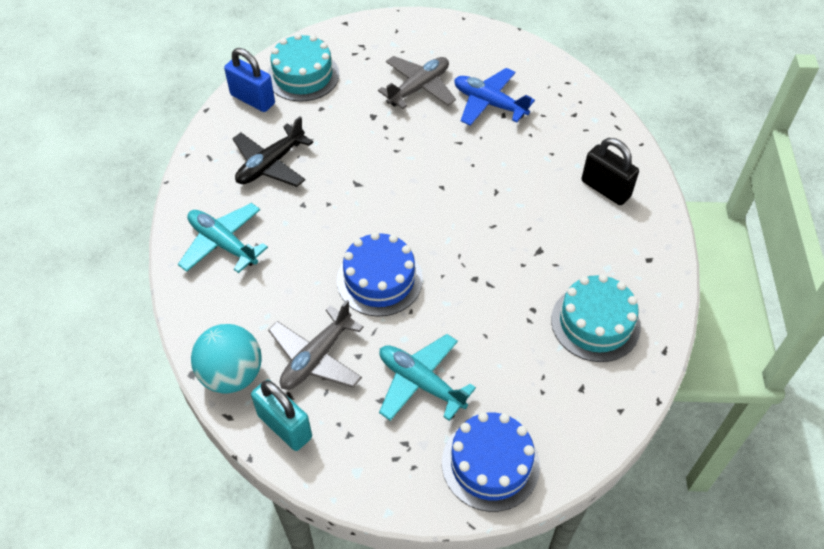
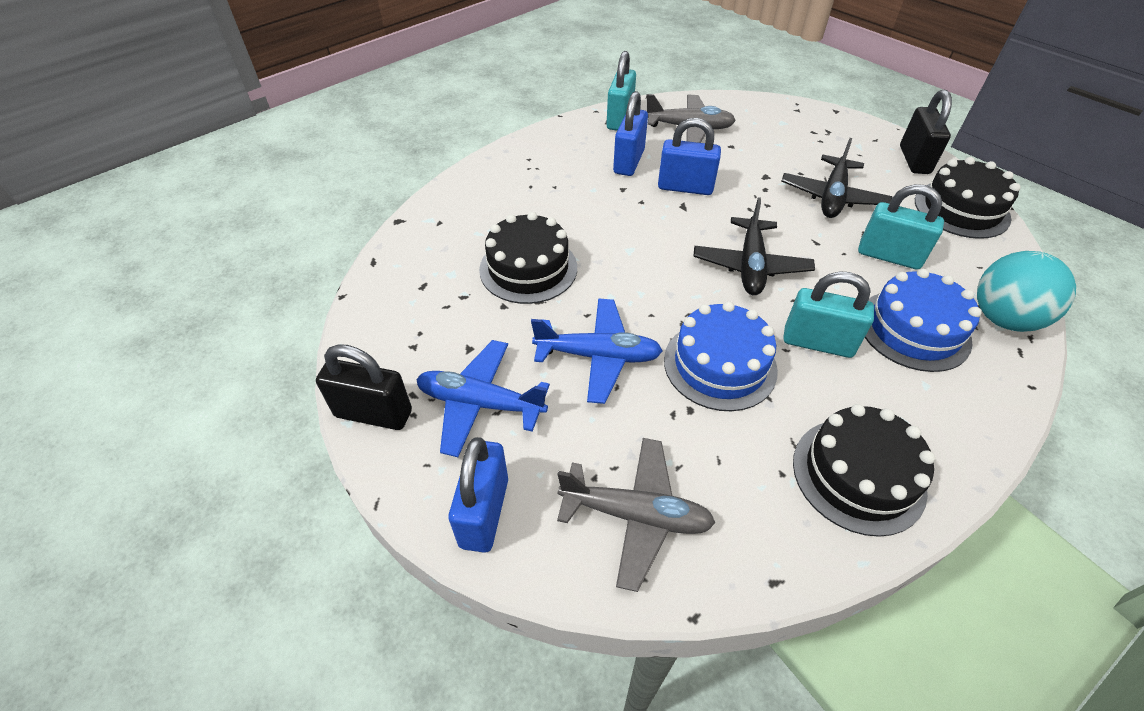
black cake: none = 0 -> [479,212,577,304] [793,404,935,537] [915,157,1021,239] = 3
black padlock: [582,138,639,205] = 1 -> [316,344,412,430] [900,90,952,174] = 2
black plane: [232,116,313,187] = 1 -> [693,197,815,295] [781,138,892,218] = 2
blue padlock: [224,48,275,112] = 1 -> [449,437,508,553] [613,91,648,176] [658,118,721,195] = 3
blue plane: [454,68,535,126] = 1 -> [416,340,550,457] [531,298,663,404] = 2
turquoise cake: [268,33,339,102] [551,274,641,362] = 2 -> none = 0
turquoise padlock: [251,380,312,451] = 1 -> [606,51,636,131] [783,271,874,358] [858,184,944,269] = 3
turquoise plane: [178,203,268,273] [379,334,476,421] = 2 -> none = 0

